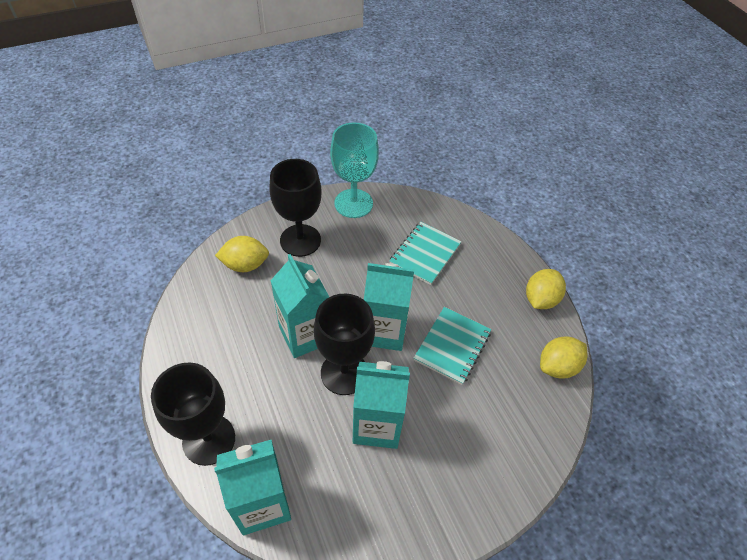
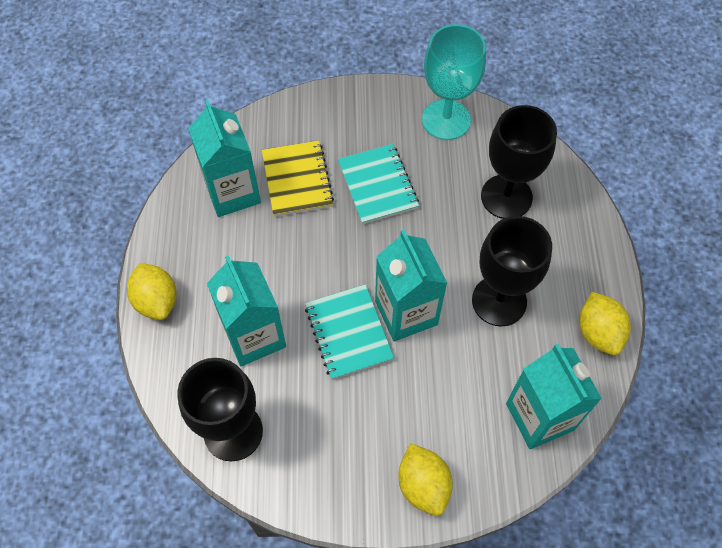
yellow notebook: none = 0 -> [262,140,334,217] = 1

